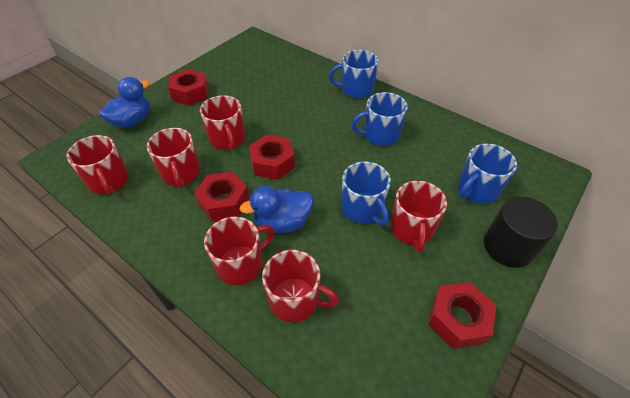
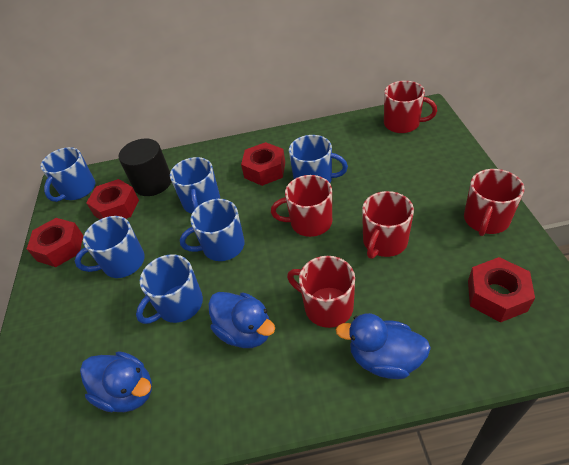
blue duck: [99,77,150,128] [239,186,313,233] = 2 -> [80,351,152,412] [208,292,275,348] [336,313,431,379] = 3
blue mug: [329,50,379,98] [341,161,391,226] [351,92,408,146] [458,143,517,204] = 4 -> [40,147,95,202] [75,216,145,278] [136,254,203,324] [170,157,220,213] [180,199,245,261] [289,135,348,183] = 6
red mug: [67,135,129,195] [147,128,200,188] [200,95,245,150] [204,217,275,285] [262,250,339,322] [390,181,447,252] = 6 -> [271,175,332,237] [287,256,355,328] [362,191,414,259] [384,81,437,133] [464,169,524,236] = 5

